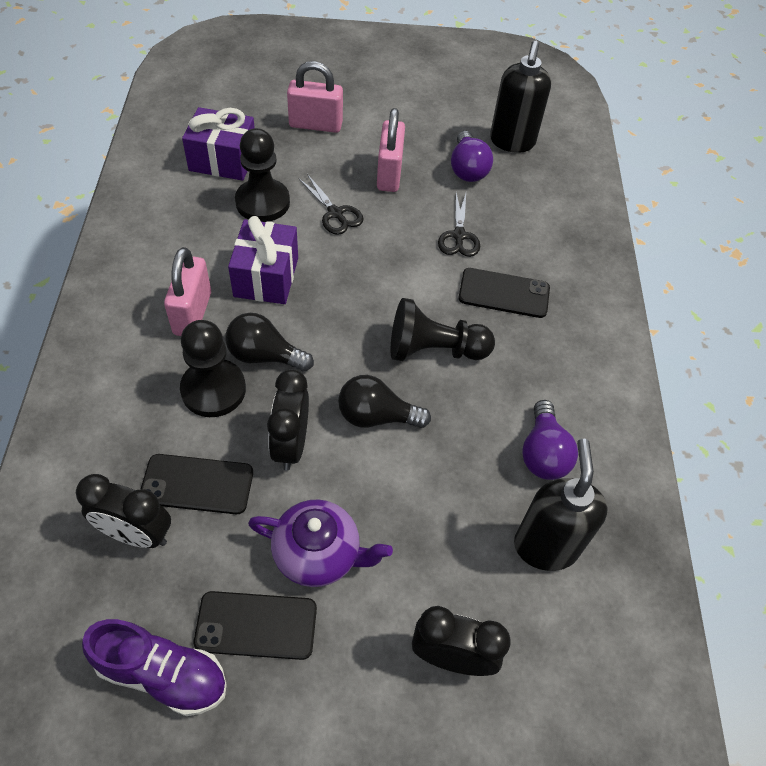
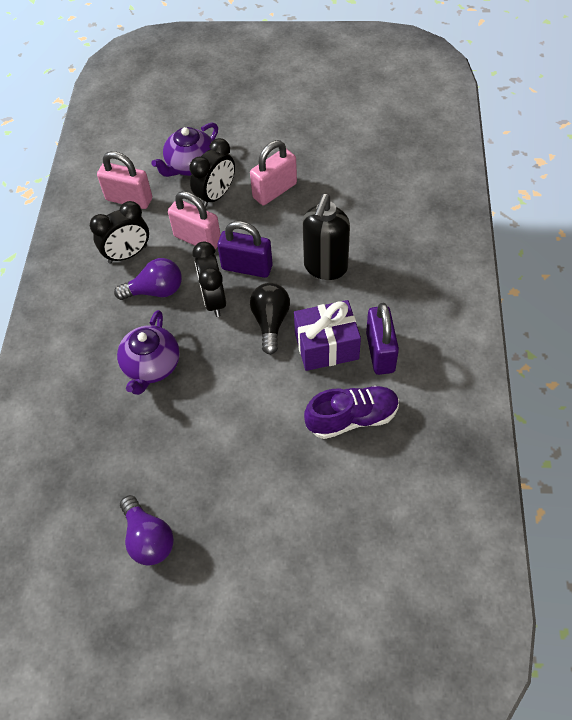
black light bulb: [226,313,314,372] [338,375,431,428] = 2 -> [250,283,290,355] = 1
black pawn: [180,320,246,417] [235,128,290,222] [391,298,495,361] = 3 -> none = 0
black phone: [140,454,253,514] [194,591,317,660] [458,268,550,318] = 3 -> none = 0
black scissors: [298,174,364,235] [438,193,480,257] = 2 -> none = 0
black soap dispenser: [490,41,551,153] [514,439,608,571] = 2 -> [303,194,350,280] = 1
purple gift: [182,107,255,181] [228,216,298,304] = 2 -> [294,300,361,371] = 1
purple padlock: none = 0 -> [217,221,272,278] [366,303,399,375] = 2
purple teapot: [248,500,393,587] = 1 -> [117,310,180,395] [152,122,218,177] = 2

